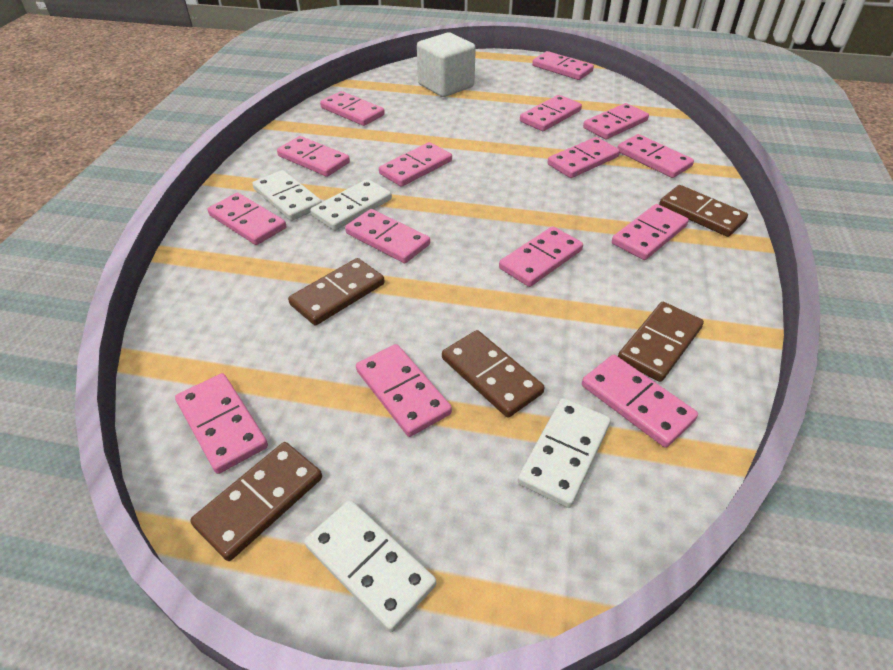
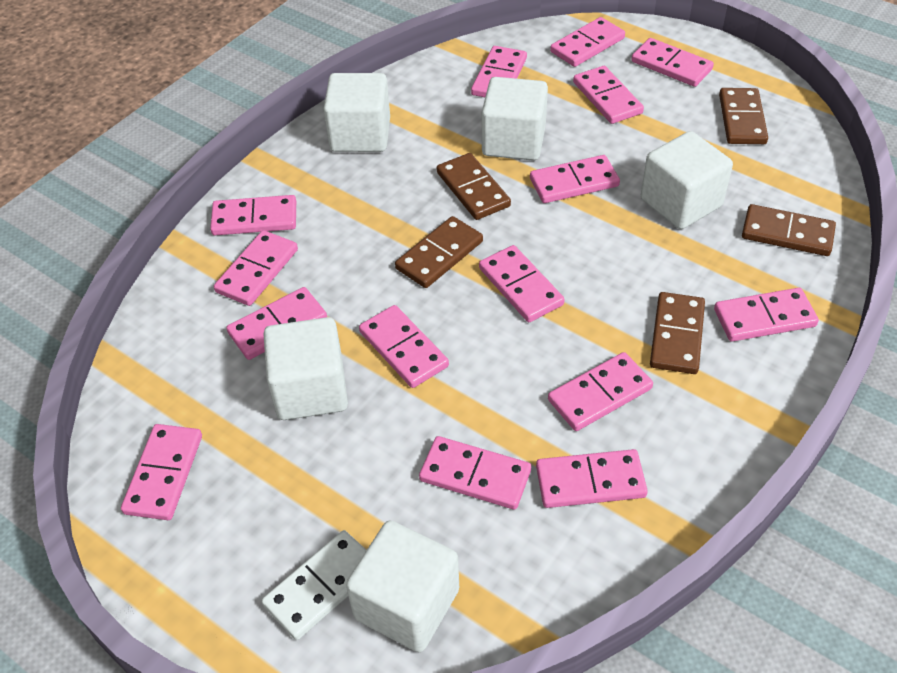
white cube: [417,32,476,97] = 1 -> [263,317,348,420] [324,73,390,152] [346,520,459,652] [482,77,548,161] [641,131,733,229] = 5
white domino: [252,170,322,221] [304,500,436,632] [310,179,392,231] [518,398,611,508] = 4 -> [262,530,366,640] = 1

